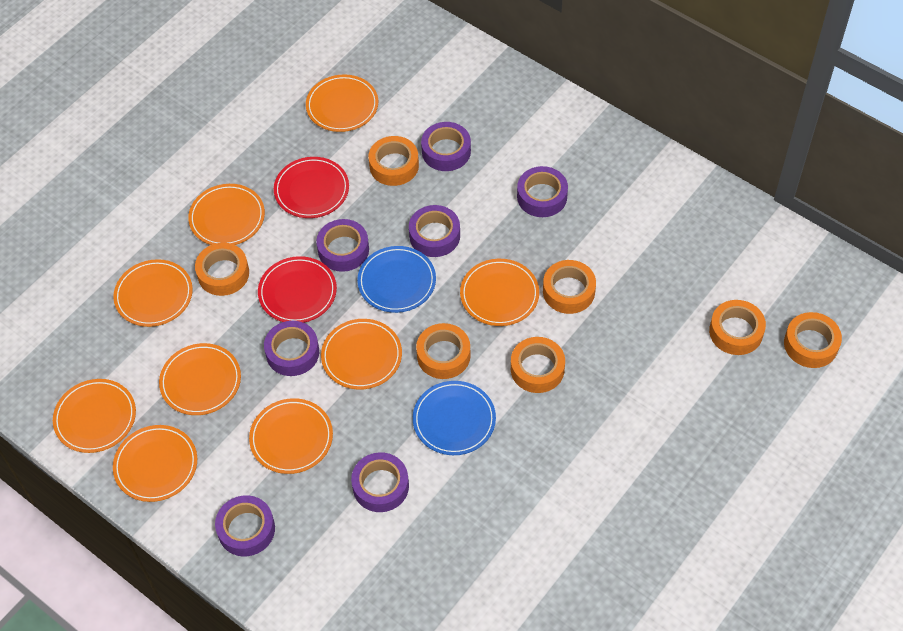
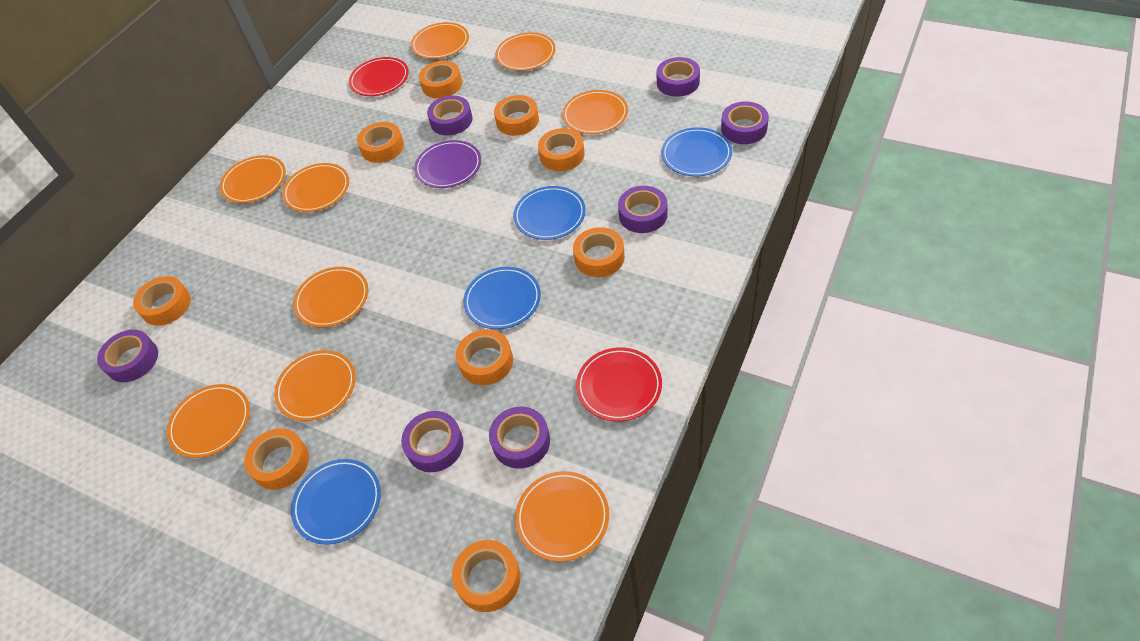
blue plate: [357,246,436,313] [413,381,496,455] = 2 -> [291,459,381,545] [463,267,541,329] [513,186,586,240] [661,127,732,177] = 4
orange tape: [195,243,249,296] [368,136,419,186] [416,323,471,379] [511,337,565,393] [543,260,596,314] [709,300,766,355] [784,312,842,368] = 7 -> [133,276,191,326] [244,428,309,490] [357,122,404,163] [419,61,462,98] [452,540,521,612] [456,329,513,385] [494,95,539,136] [538,128,585,171] [573,227,625,277] = 9
purple plate: none = 0 -> [414,140,481,188] = 1

